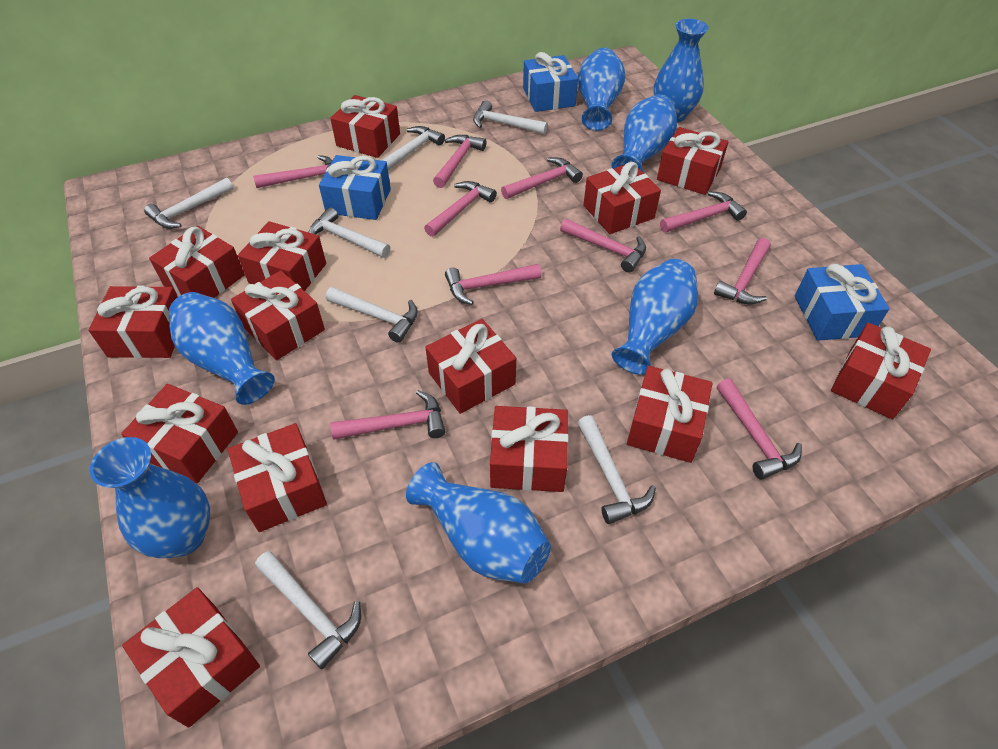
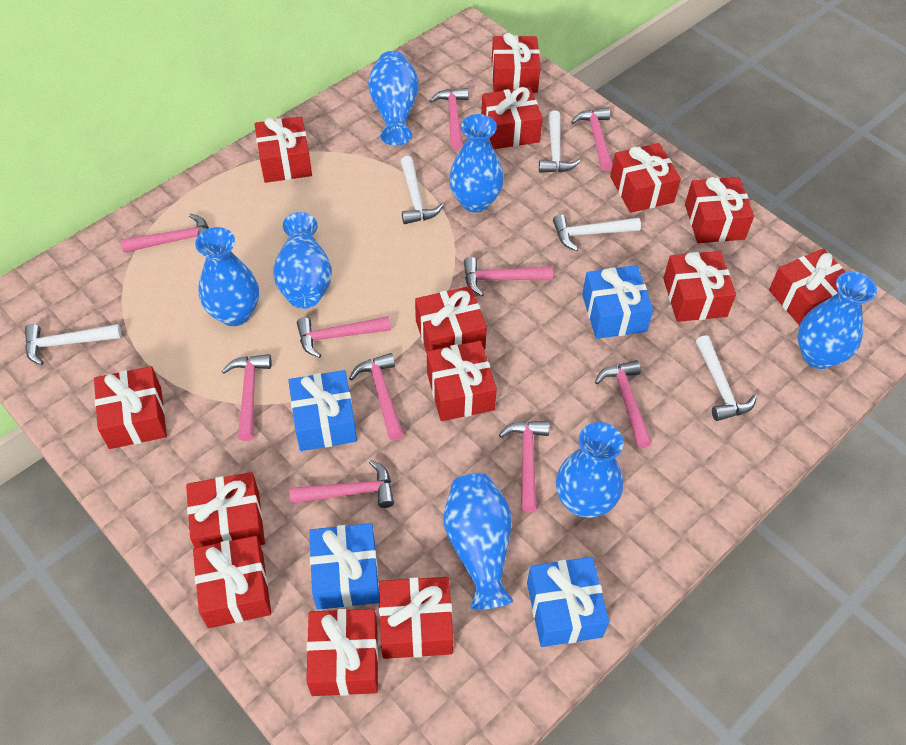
blue gift: [319,155,391,220] [523,52,578,112] [795,264,890,341] = 3 -> [288,370,357,451] [309,523,379,610] [527,557,609,647] [582,265,653,339] = 4
white hammer: [144,177,234,229] [255,551,361,670] [309,207,390,258] [326,287,418,343] [381,126,445,170] [473,100,548,134] [578,415,656,524] = 7 -> [25,324,121,365] [400,156,443,224] [539,110,580,173] [553,214,641,251] [696,335,757,421] = 5

